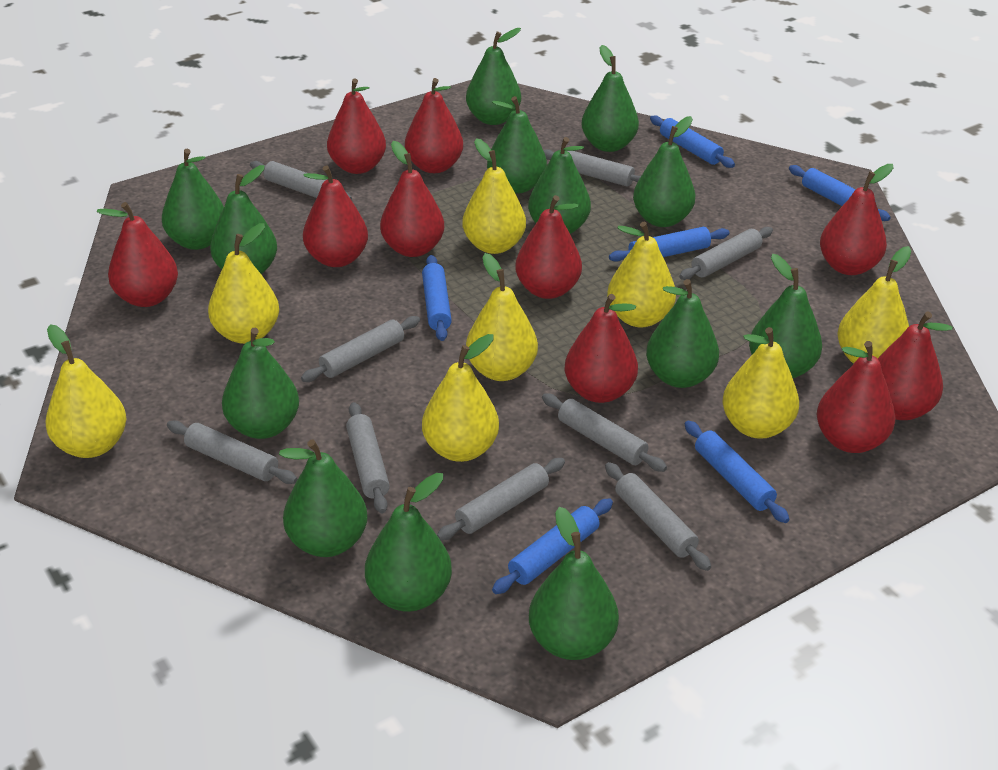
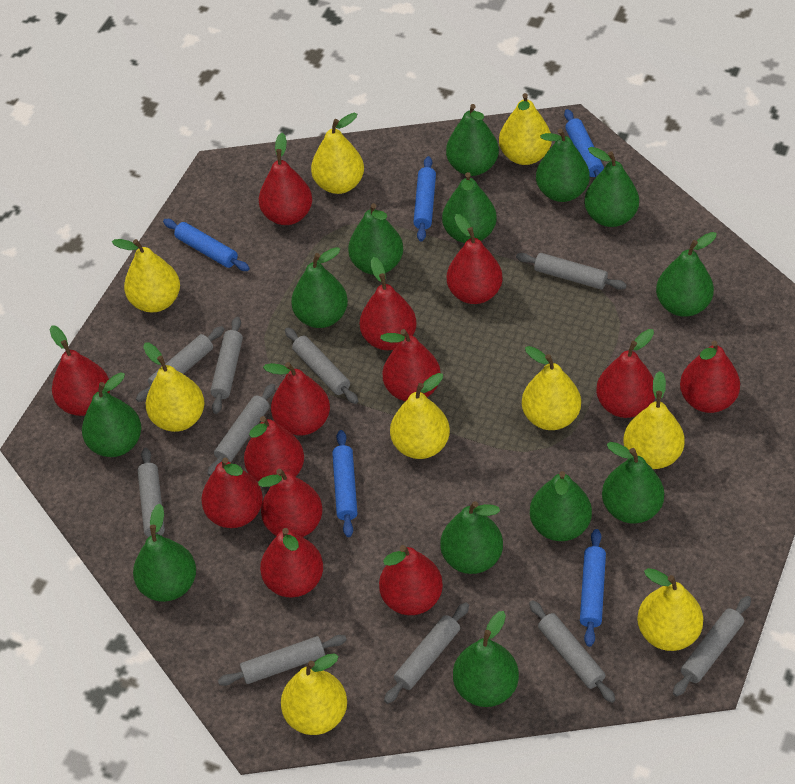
blue rolling pin: [422,255,452,341] [492,498,613,594] [609,227,730,262] [650,115,735,168] [685,421,790,523] [789,165,891,221] = 6 -> [163,219,250,271] [332,430,357,537] [413,156,436,242] [564,109,604,178] [580,529,606,647] = 5
grey rolling pin: [167,420,298,484] [250,161,352,200] [301,316,420,382] [346,402,390,513] [437,458,565,540] [542,393,667,472] [543,149,641,187] [605,462,711,571] [679,227,773,280] = 9 -> [136,326,224,402] [137,448,165,537] [208,384,275,476] [210,317,243,414] [218,635,347,686] [285,328,358,404] [384,602,469,704] [516,253,627,290] [529,600,616,703] [673,596,751,697] = 10
red pear: [96,202,178,307] [303,165,368,267] [327,78,386,174] [380,141,444,257] [405,78,463,173] [515,195,582,299] [564,294,638,403] [817,341,895,453] [820,164,894,275] [878,312,953,420] = 10 -> [50,325,110,416] [201,458,263,528] [244,416,304,482] [258,469,323,537] [259,133,312,225] [260,528,323,597] [263,362,330,435] [360,257,417,350] [379,545,443,615] [380,329,441,401] [447,214,503,304] [596,329,655,418] [680,341,740,413] = 13
yellow pear: [46,324,127,458] [208,223,279,344] [422,334,499,462] [462,138,526,254] [466,253,538,381] [607,222,676,327] [722,327,799,439] [837,246,911,364] = 8 -> [112,239,180,312] [143,343,205,432] [281,653,347,735] [311,113,364,194] [390,373,450,459] [499,93,552,165] [522,346,581,430] [623,371,685,469] [637,568,703,651] = 9

